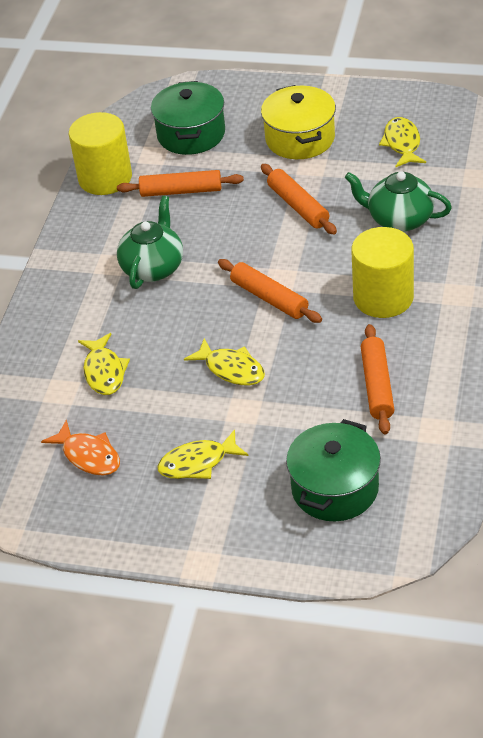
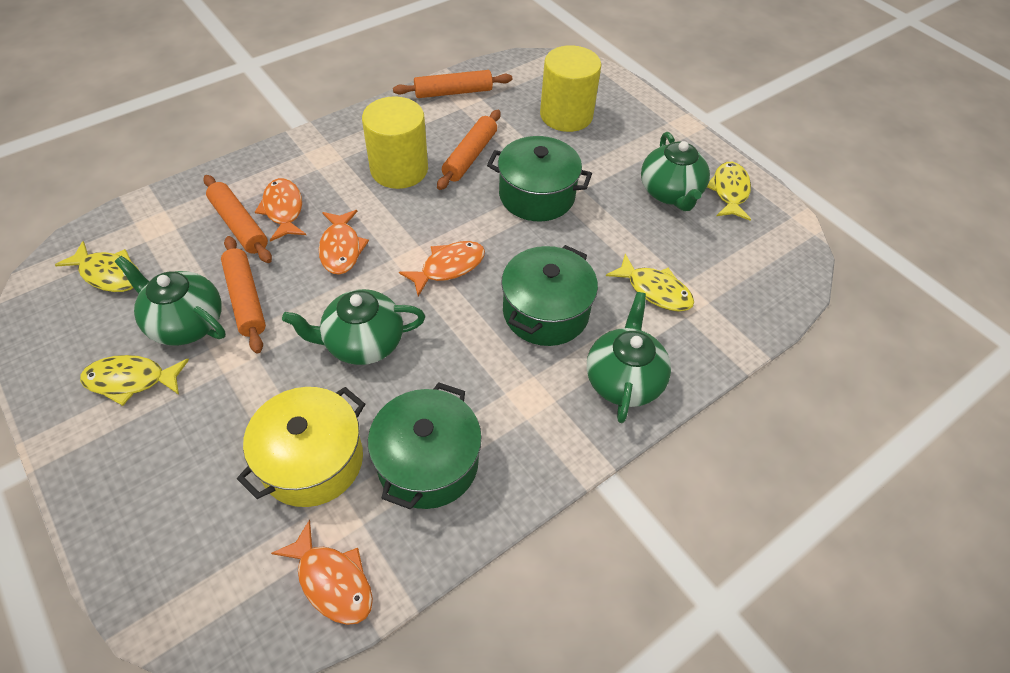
green pot: [151,81,225,155] [286,419,381,521] = 2 -> [368,382,482,510] [487,136,592,221] [501,245,598,346] = 3
green teapot: [117,196,183,289] [345,172,452,232] = 2 -> [114,256,226,345] [282,289,425,365] [587,292,671,423] [641,132,710,211] = 4
orange fish: [41,419,120,476] = 1 -> [255,178,306,242] [271,520,373,625] [319,210,369,275] [399,241,485,296] = 4

